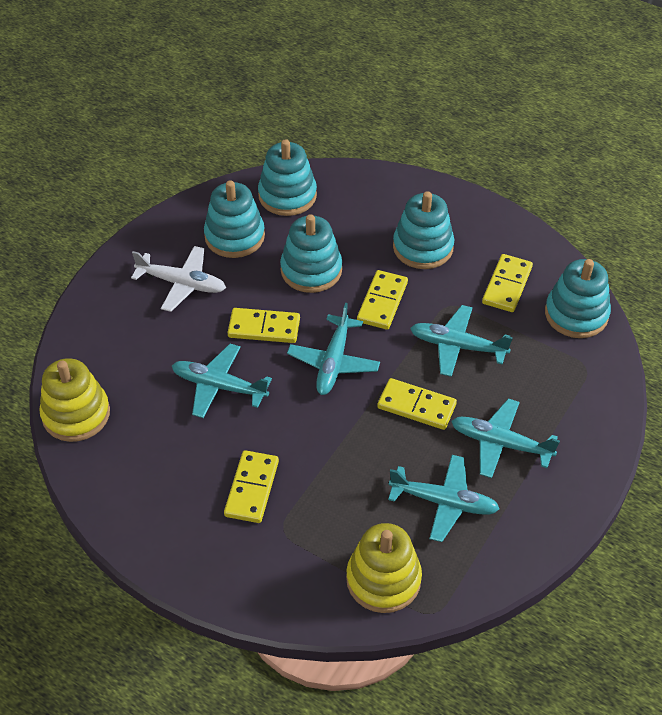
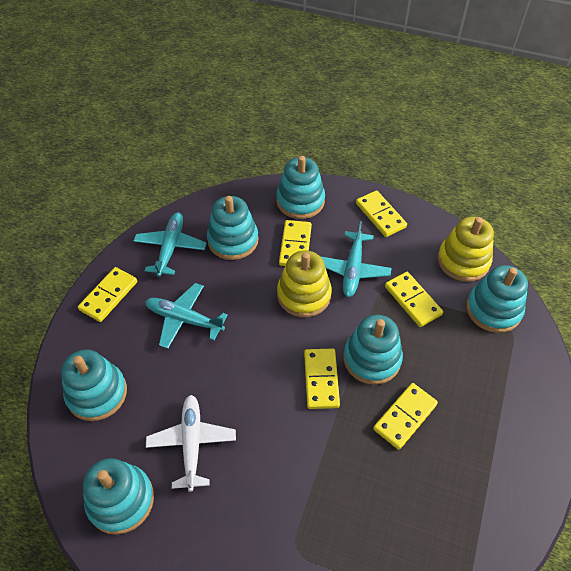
turquoise plane: [172,344,272,418] [287,303,380,395] [388,455,500,542] [410,305,513,377] [451,398,560,478] = 5 -> [134,213,207,277] [145,283,228,349] [320,221,392,297] = 3
turquoise stacking toy: [204,180,265,258] [258,139,317,216] [280,214,342,293] [393,191,454,269] [545,259,611,338] = 5 -> [61,350,127,421] [83,458,154,535] [207,196,259,260] [276,156,325,219] [344,315,403,385] [466,265,528,333] = 6
yellow domino: [224,450,279,523] [228,308,300,343] [357,270,408,330] [377,378,457,430] [482,254,533,312] = 5 -> [78,267,137,322] [279,220,312,266] [304,349,340,409] [356,190,407,237] [373,383,438,450] [385,272,443,327] = 6

